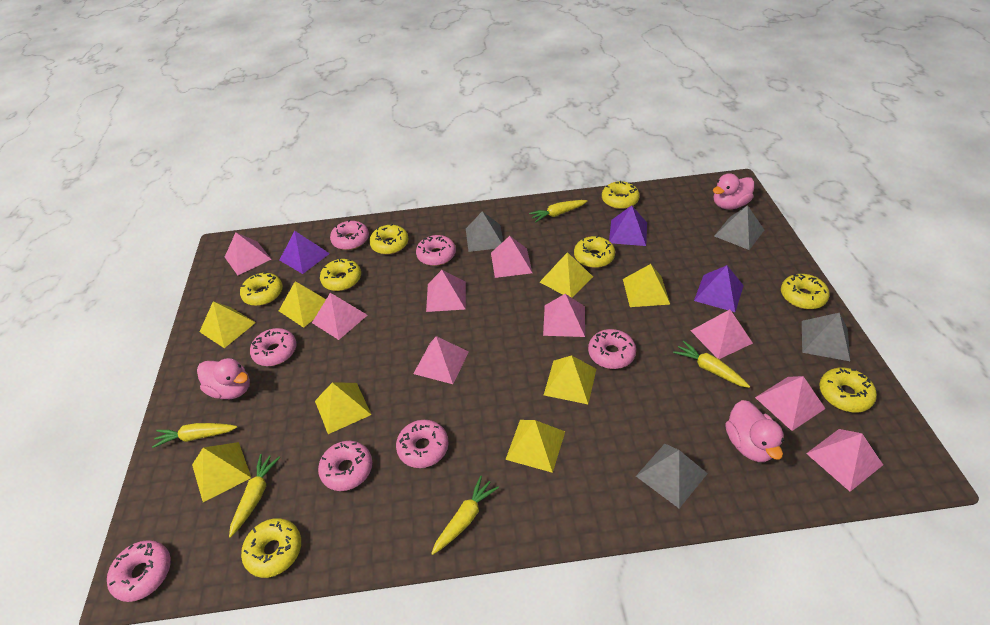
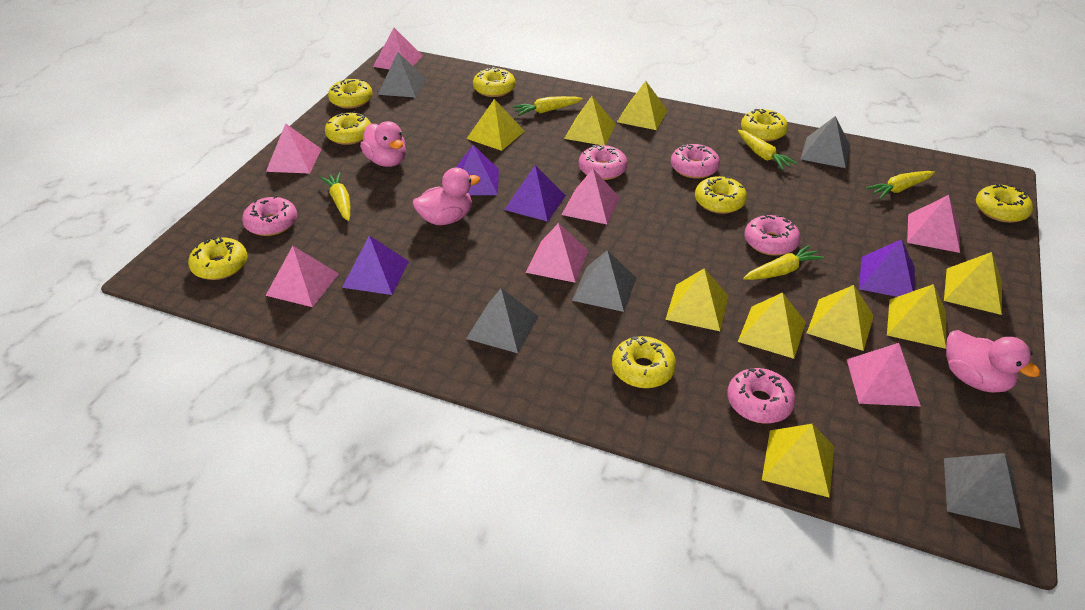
grey pyramid: [466,211,503,252] [636,444,708,508] [714,205,764,250] [802,313,850,361] = 4 -> [378,52,426,98] [466,288,539,353] [572,250,636,312] [801,116,850,168] [944,453,1021,529] = 5
pink donut: [107,540,171,602] [250,328,297,366] [318,441,372,491] [330,220,369,250] [396,420,448,468] [416,235,456,266] [588,329,636,369] = 7 -> [242,196,297,236] [579,145,628,180] [671,144,720,179] [727,368,796,424] [745,215,800,256] = 5
pink pyramid: [225,232,271,275] [312,293,367,340] [413,336,469,384] [426,270,466,312] [491,236,532,278] [543,294,585,337] [691,310,753,359] [755,376,826,431] [806,429,883,492] = 9 -> [266,123,321,174] [266,246,339,307] [373,28,423,69] [526,223,589,283] [561,169,620,224] [847,343,921,407] [907,195,960,253] = 7
purple pyramid: [280,231,330,274] [609,205,647,246] [694,265,744,312] = 3 -> [342,236,409,295] [456,145,499,195] [504,165,566,221] [859,239,915,297] = 4
yellow pyramid: [192,442,251,502] [199,301,256,348] [279,281,326,328] [315,382,371,434] [505,420,565,473] [540,252,593,298] [544,355,596,404] [623,264,670,307] = 8 -> [466,99,525,151] [564,96,616,145] [617,81,668,130] [665,268,729,331] [738,292,806,359] [762,424,834,498] [807,285,874,351] [887,284,946,349] [944,252,1002,315] = 9

